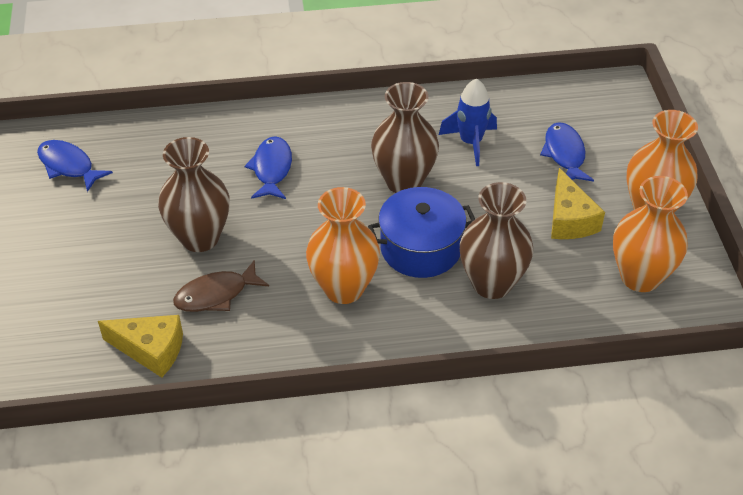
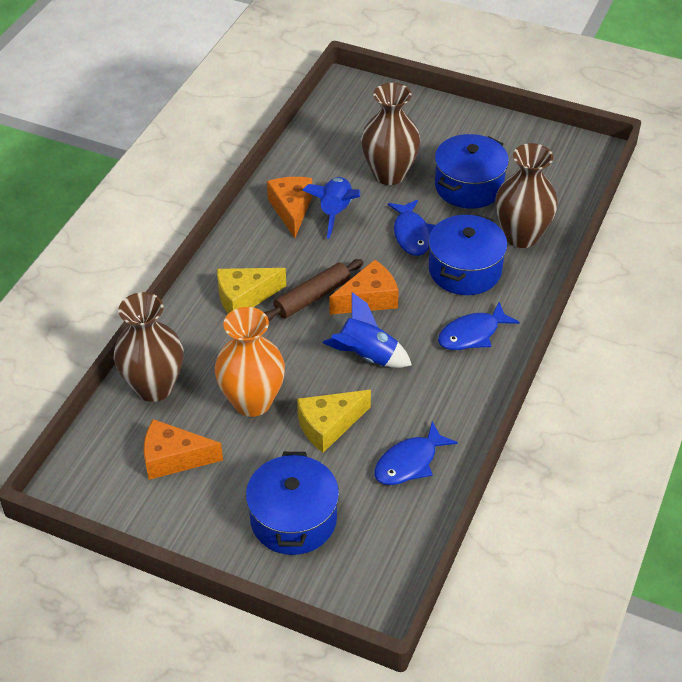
blue pot: [368,187,475,278] = 1 -> [246,452,339,555] [428,214,508,295] [435,134,509,209] = 3
blue rocket: [439,78,497,166] = 1 -> [303,177,360,239] [323,292,412,368] = 2
brown fish: [173,260,269,312] = 1 -> none = 0
brown rolling pin: none = 0 -> [264,259,363,321] = 1
orange cheese: none = 0 -> [144,419,223,480] [267,177,313,238] [329,260,399,315] = 3
orange vase: [306,187,380,304] [613,176,688,292] [626,110,698,213] = 3 -> [215,307,285,417] = 1

